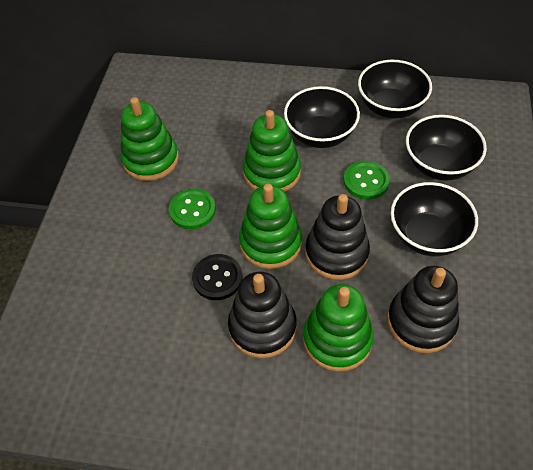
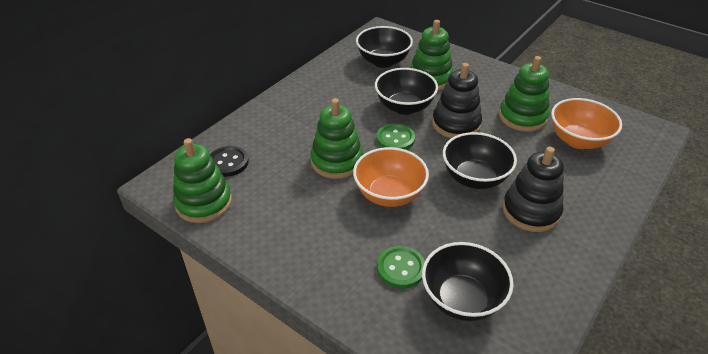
black stacking toy: [228,272,297,358] [306,194,370,280] [387,266,459,353] = 3 -> [432,63,482,138] [502,147,564,232] = 2
orange bowl: none = 0 -> [353,147,429,207] [551,98,622,149] = 2

